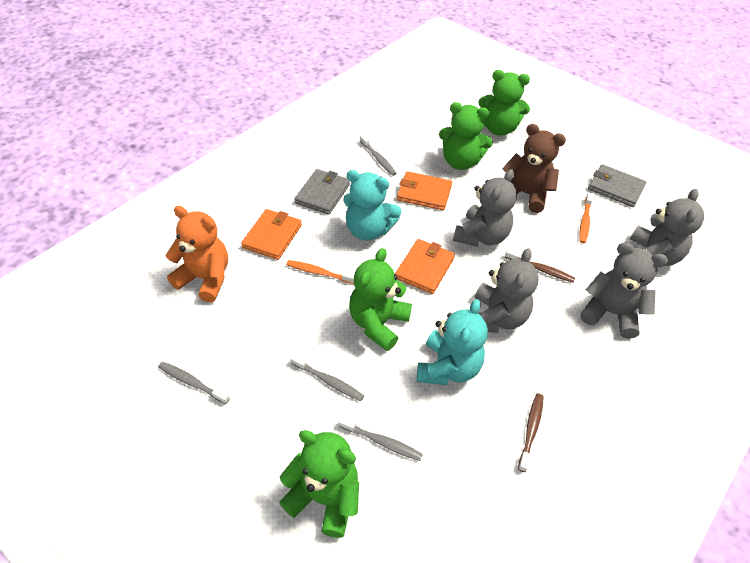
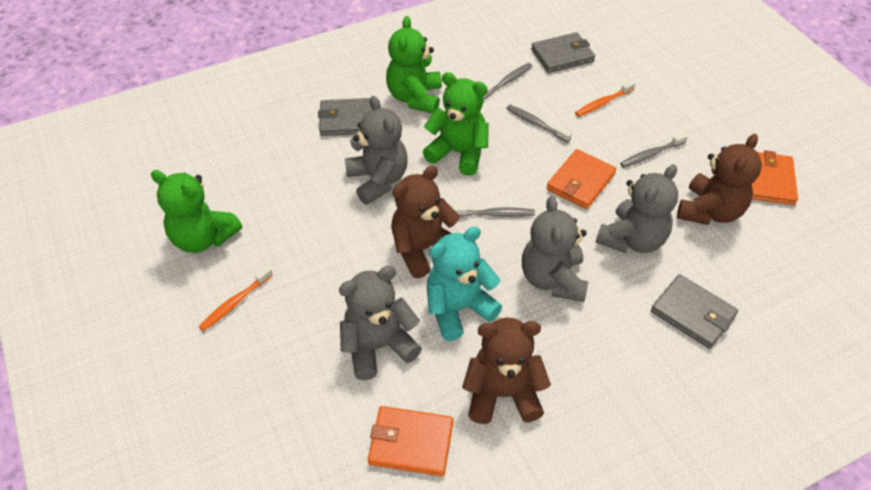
brown teddy bear: [502,124,566,213] = 1 -> [391,166,460,278] [462,318,551,424] [677,134,762,225] = 3
brown toothbrush: [505,249,575,283] [518,393,544,472] = 2 -> none = 0
green teddy bear: [279,430,359,538] [349,248,412,351] [439,102,493,170] [478,70,530,136] = 4 -> [151,170,242,253] [386,16,442,114] [423,72,489,176] = 3
grey wallet: [295,169,350,215] [588,164,646,207] = 2 -> [318,98,372,136] [531,32,595,73] [651,274,738,349] = 3
orange teddy bear: [166,206,228,302] = 1 -> none = 0
turquoise teddy bear: [343,170,401,241] [417,299,488,385] = 2 -> [426,227,502,341] = 1

